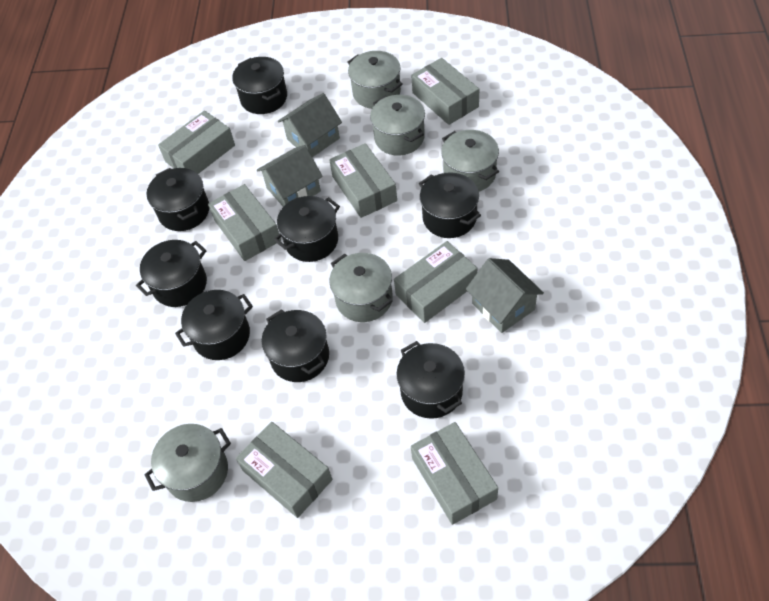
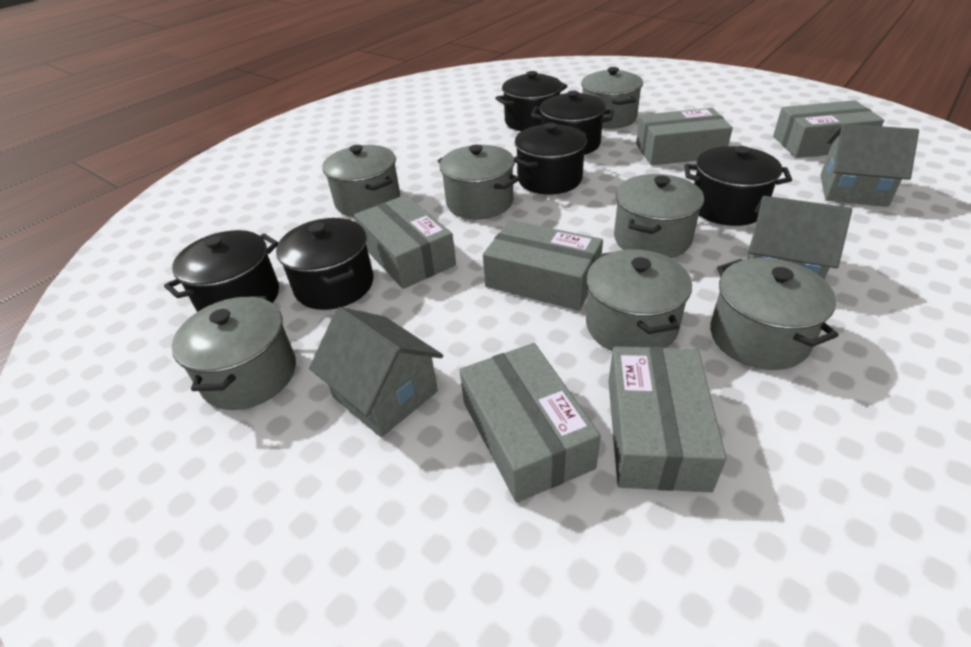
black pot: [136,240,207,307] [147,168,209,231] [175,290,253,360] [232,57,287,114] [262,309,329,382] [274,196,340,262] [397,341,465,419] [419,172,481,238] = 8 -> [164,230,279,312] [276,218,374,310] [496,71,568,131] [514,123,587,195] [531,91,614,155] [684,146,792,226] = 6
grey box: [158,110,235,174] [208,184,281,261] [236,422,332,518] [329,143,397,218] [394,241,477,323] [411,58,479,125] [411,422,498,525] = 7 -> [354,195,456,289] [460,343,601,503] [483,220,603,311] [608,347,726,492] [636,108,733,165] [773,100,884,158] = 6
grey pot: [144,424,231,502] [329,253,393,322] [348,51,403,109] [370,95,425,156] [441,130,499,192] = 5 -> [171,296,296,410] [322,145,400,217] [438,145,520,219] [581,67,643,129] [586,249,692,351] [614,174,704,258] [710,258,838,370] = 7

